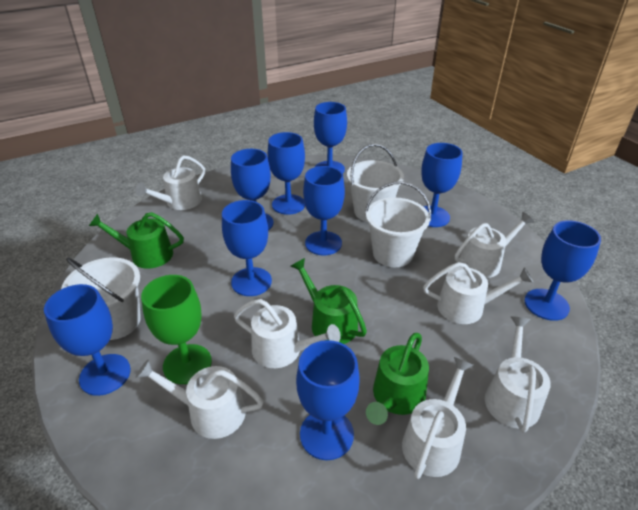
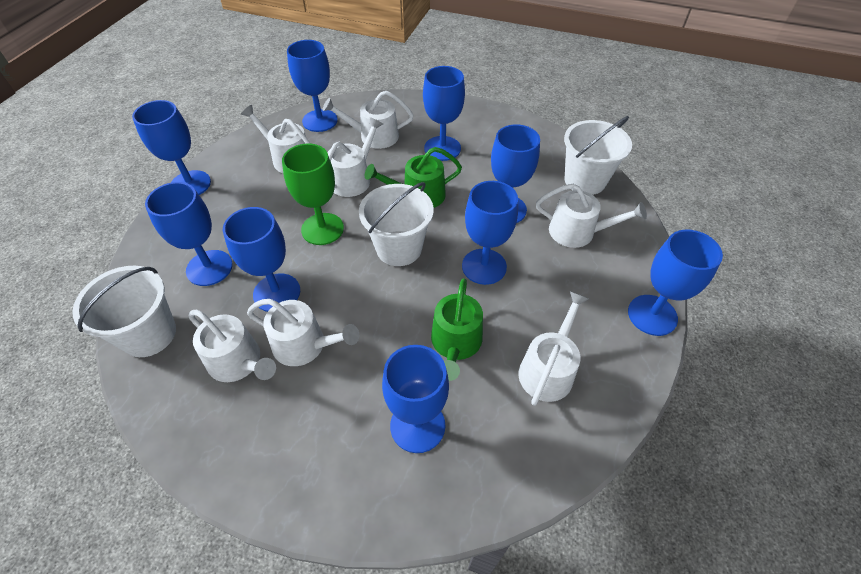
green watering can: [89,212,184,269] [291,258,367,344] [366,333,429,425] = 3 -> [365,147,462,208] [431,278,483,381] = 2

